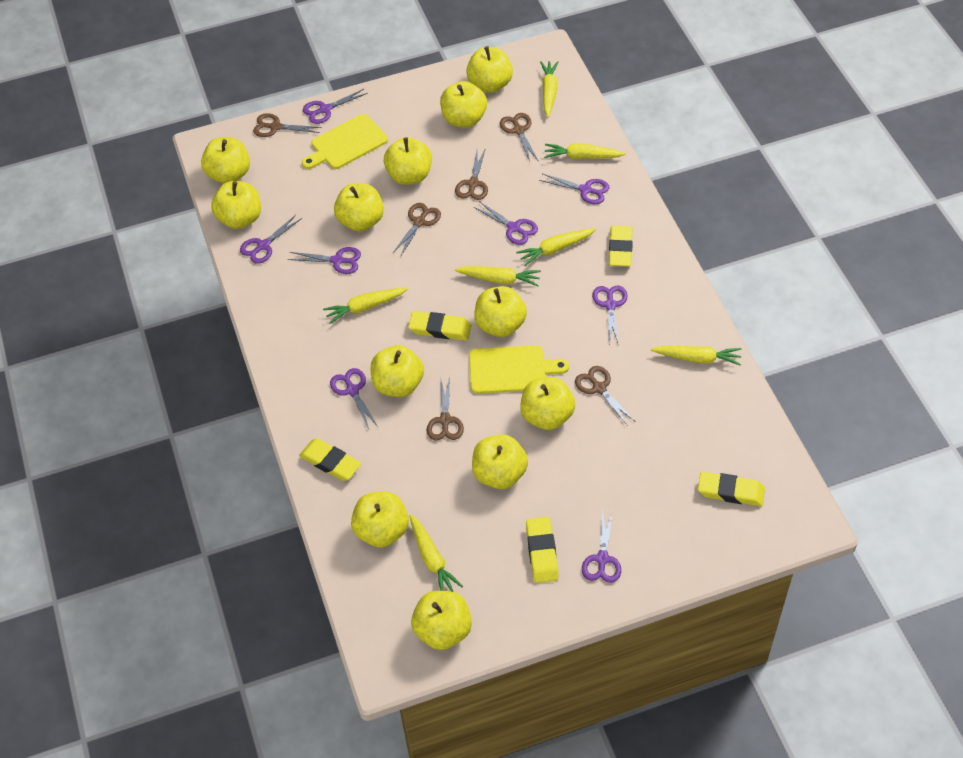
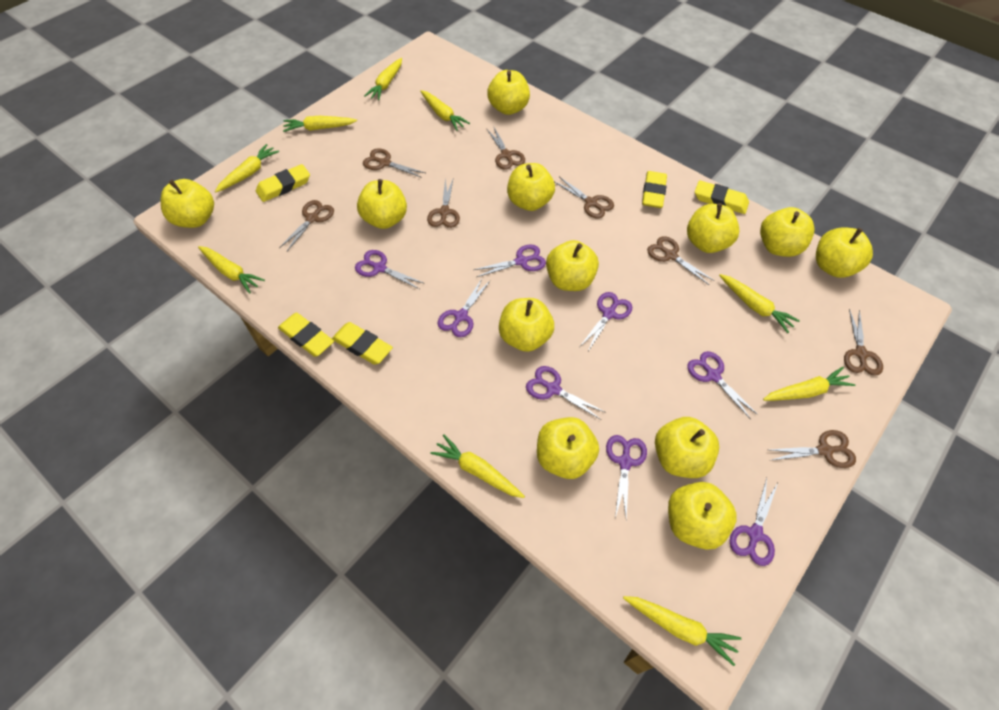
brown scissors: [253,113,322,137] [392,203,441,257] [427,376,464,441] [455,148,488,200] [500,113,538,161] [575,366,636,426] = 6 -> [279,200,334,251] [363,148,425,178] [427,179,460,228] [486,127,525,169] [555,177,614,218] [647,236,714,285] [769,430,856,468] [844,309,883,376] = 8
yellow carrot: [323,288,408,324] [409,515,463,592] [455,266,541,286] [516,228,596,266] [540,61,558,118] [544,144,626,159] [651,346,741,366] = 7 -> [198,246,265,294] [215,144,279,192] [283,116,357,132] [364,58,402,100] [420,90,470,131] [430,434,525,498] [623,596,741,666] [719,274,800,333] [763,367,855,401] = 9
yellow cutting board: [302,114,388,169] [469,345,569,394] = 2 -> none = 0

